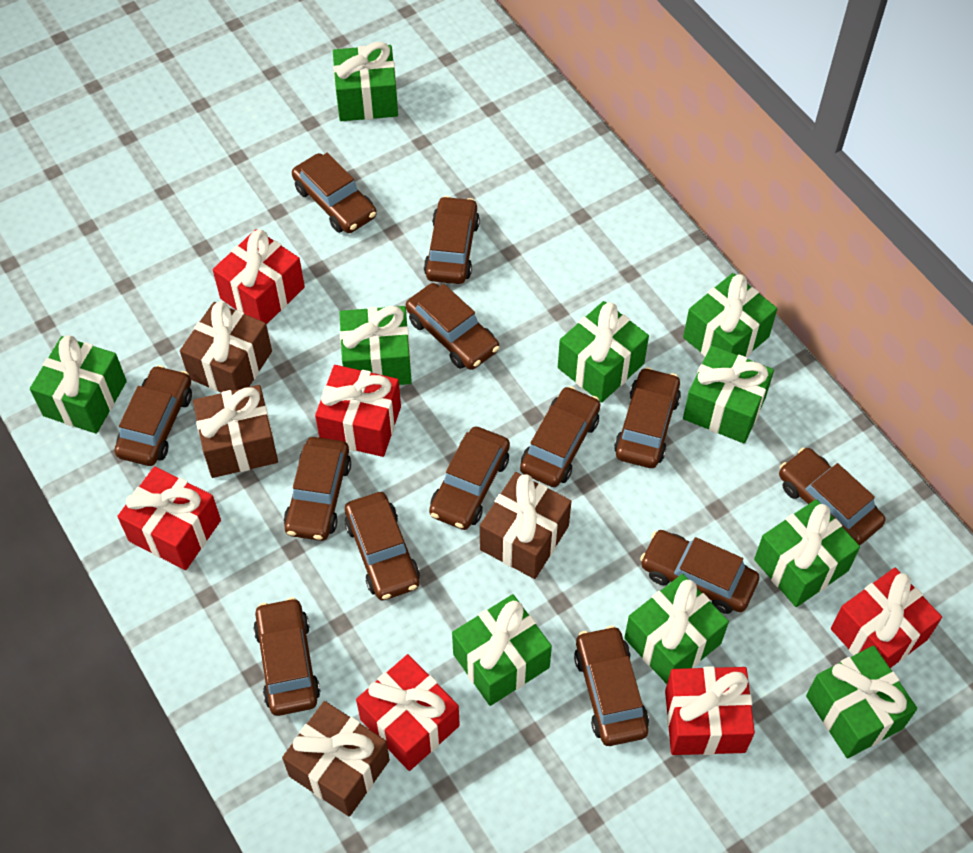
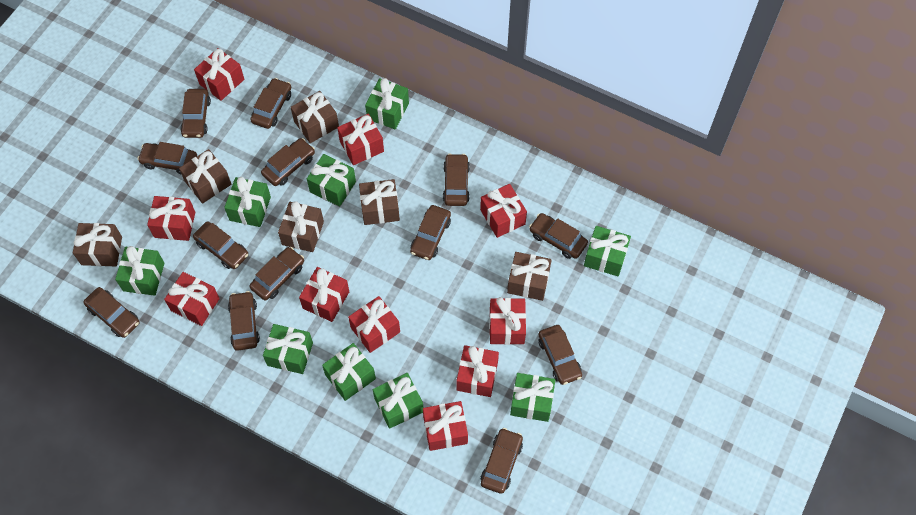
brown gift: [180,301,272,393] [193,385,278,478] [282,701,390,817] [480,472,572,579] = 4 -> [73,223,122,266] [179,149,231,204] [278,201,324,252] [291,91,339,143] [359,179,400,225] [507,252,552,301] = 6
green gift: [30,335,127,434] [333,42,398,121] [339,306,412,385] [452,594,552,706] [558,301,649,403] [624,574,729,684] [683,273,777,357] [683,345,774,443] [754,499,860,607] [806,646,917,758] = 10 -> [115,246,165,296] [224,177,271,227] [263,324,313,374] [307,154,356,207] [322,343,376,401] [365,78,409,129] [373,373,423,429] [510,373,555,422] [584,226,631,276] = 9
red gift: [117,466,221,570] [213,229,305,325] [315,365,401,457] [356,654,460,771] [665,666,755,755] [831,568,942,668] = 6 -> [147,196,195,241] [164,272,220,326] [194,48,244,101] [299,267,349,322] [337,114,384,165] [348,296,400,353] [423,401,468,451] [456,345,499,397] [480,184,527,238] [489,297,526,345] = 10

